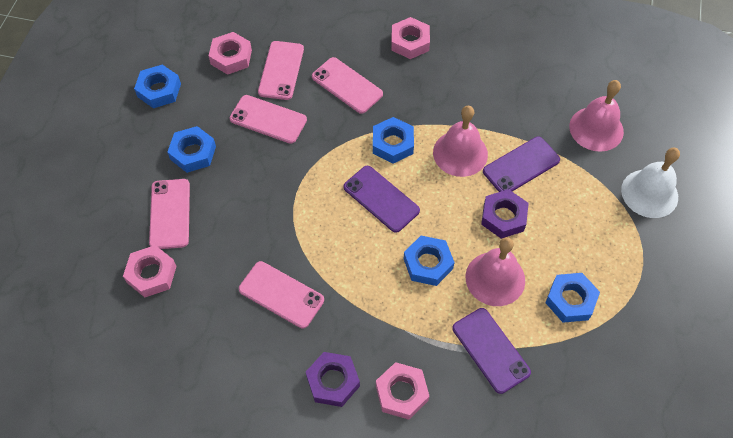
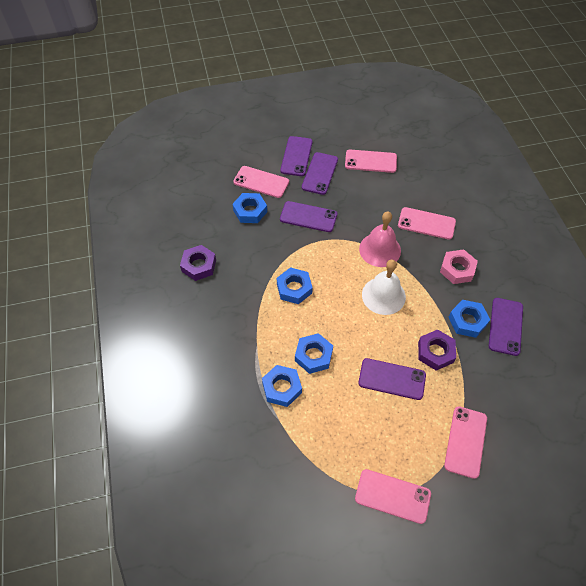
pink bell: [433,106,488,177] [466,237,525,306] [569,80,624,152] = 3 -> [359,211,401,267] = 1
pink nut: [123,245,177,298] [209,32,252,75] [376,362,430,420] [391,17,430,59] = 4 -> [440,249,478,284] = 1
purple phone: [343,166,420,233] [452,308,531,394] [483,137,560,192] = 3 -> [280,136,313,176] [280,201,337,232] [302,152,338,195] [358,358,426,400] [489,298,523,356] = 5

